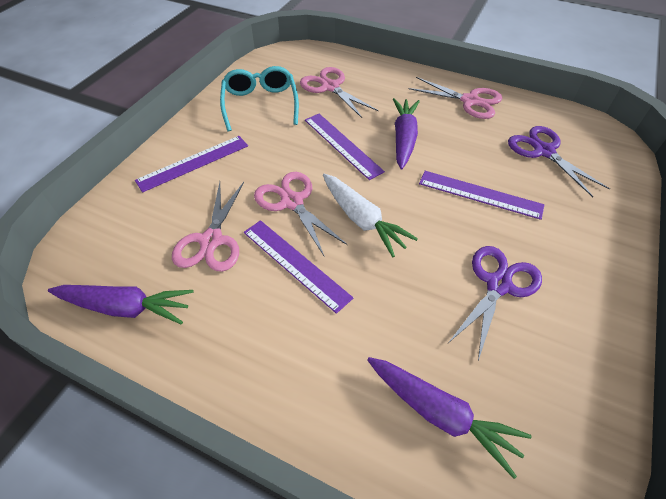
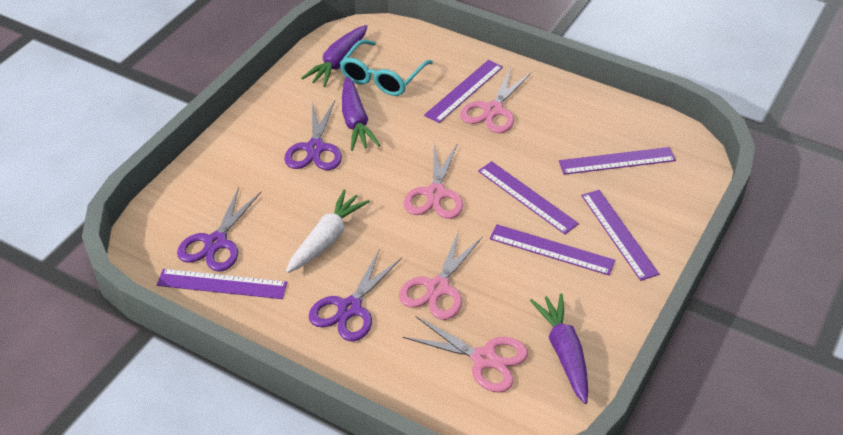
purple ruler: [135,136,248,192] [244,220,353,314] [305,114,385,180] [419,171,544,220] = 4 -> [157,269,287,299] [424,60,503,123] [478,161,579,234] [490,224,615,275] [559,147,676,175] [581,190,659,281] = 6
purple scissors: [448,246,542,361] [508,126,610,197] = 2 -> [177,187,261,272] [284,100,342,170] [309,249,402,341] = 3

